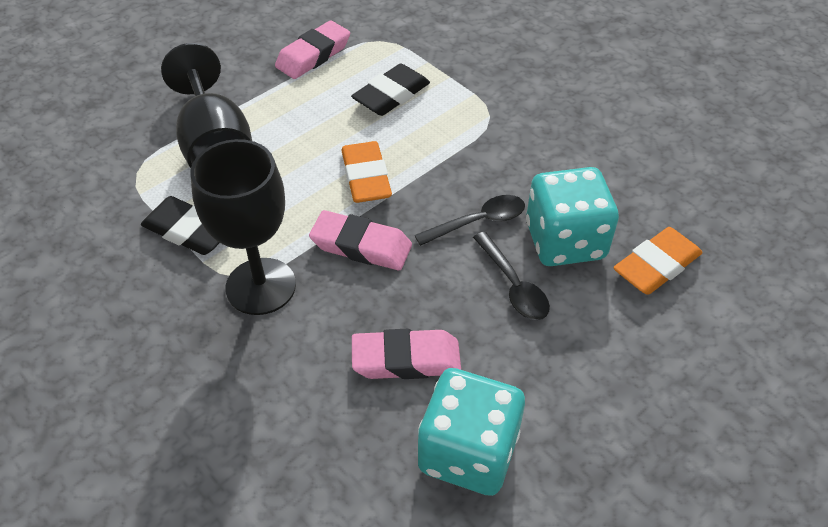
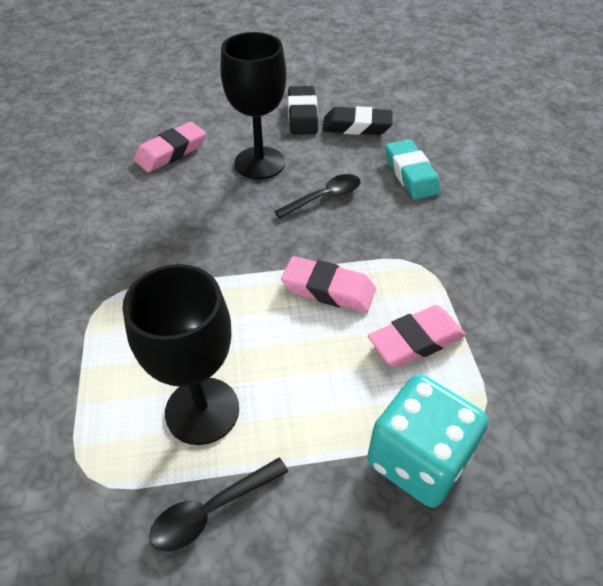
orange eraser: [341,141,392,203] [614,227,703,295] = 2 -> none = 0
turquoise dice: [418,368,525,496] [526,167,619,266] = 2 -> [367,374,488,508] = 1
turquoise eraser: none = 0 -> [385,139,441,200] = 1

